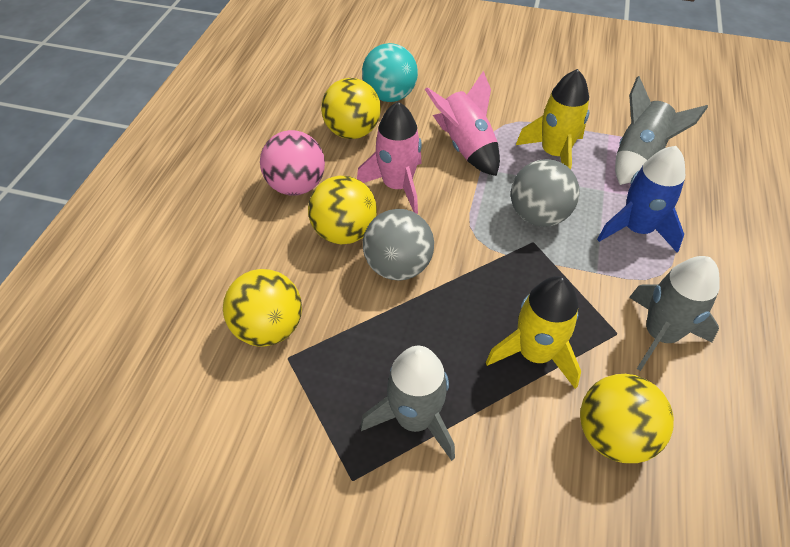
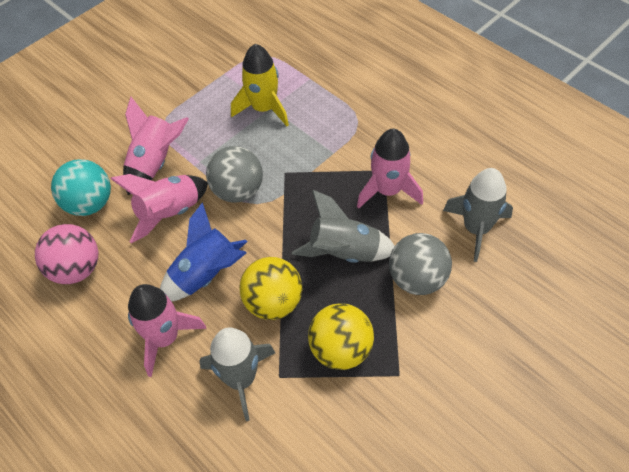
pink rocket: [357,102,422,214] [425,71,500,176] = 2 -> [111,174,208,243] [123,97,189,195] [128,284,206,377] [357,129,423,209] = 4
yellow ball: [223,269,302,346] [308,176,377,245] [321,78,381,139] [580,374,674,463] = 4 -> [239,257,302,320] [308,303,374,370] = 2
yellow rocket: [486,276,581,389] [516,69,590,169] = 2 -> [231,44,289,126] = 1

